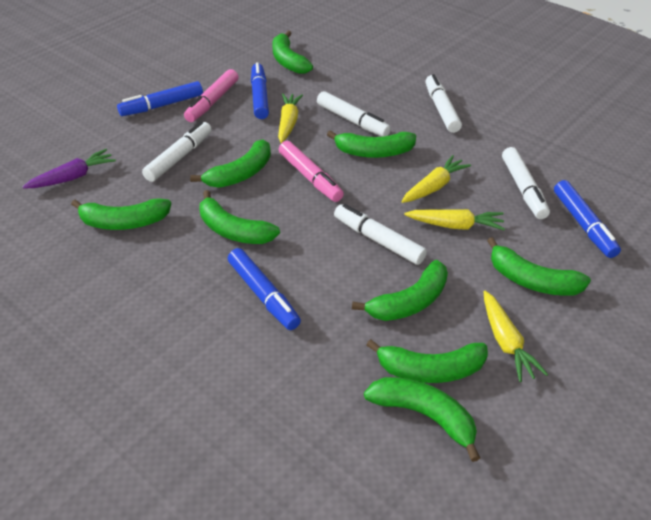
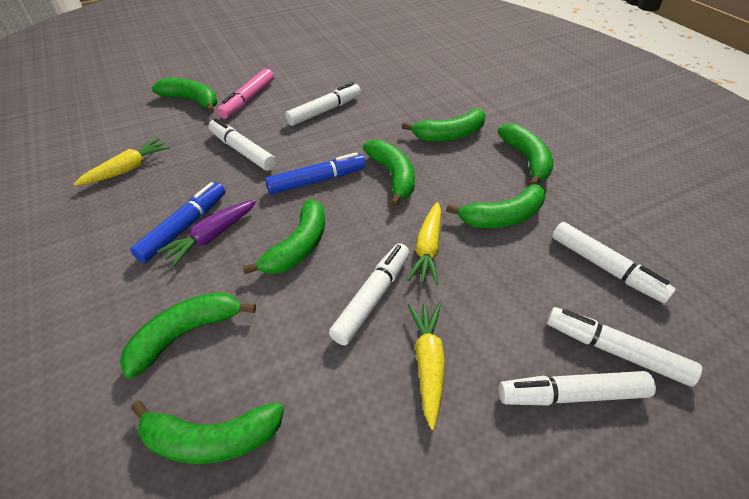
blue marker: [117,81,203,116] [228,248,301,330] [251,62,269,119] [554,180,621,258] = 4 -> [130,182,225,263] [265,152,366,194] = 2
green banana: [71,198,171,230] [190,139,271,188] [199,190,280,244] [272,31,313,74] [327,130,416,158] [352,260,448,321] [364,377,480,462] [366,339,488,383] [487,237,591,296] = 9 -> [120,292,256,378] [131,401,284,464] [152,78,217,113] [243,199,325,274] [363,140,415,207] [402,109,486,141] [446,184,546,228] [498,124,553,185] = 8
pink marker: [184,69,239,122] [279,141,344,202] = 2 -> [217,68,274,119] = 1
white marker: [142,121,212,182] [317,91,391,137] [334,204,427,265] [425,74,462,133] [502,147,550,219] = 5 -> [209,118,276,171] [285,82,361,126] [329,243,410,345] [499,371,656,406] [547,307,702,387] [552,222,676,304] = 6
yellow carrot: [278,93,303,143] [401,155,471,203] [404,209,505,230] [483,291,548,382] = 4 -> [74,138,170,186] [407,202,441,285] [408,303,445,430] = 3

